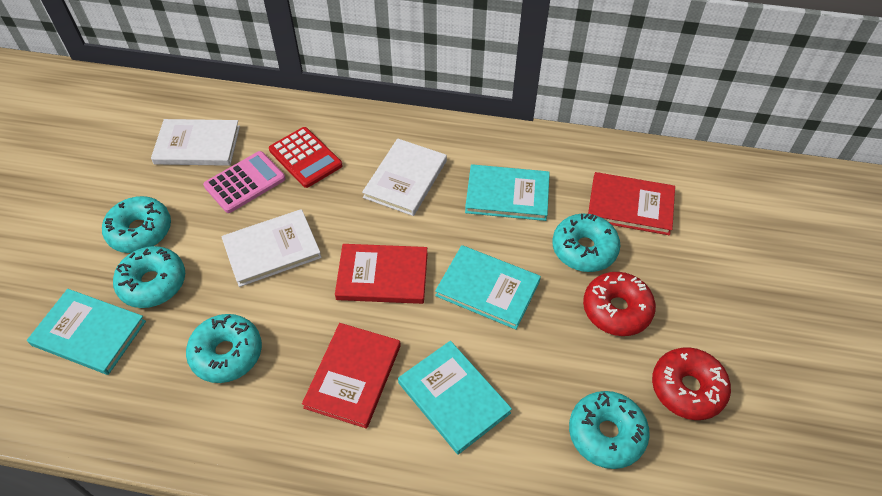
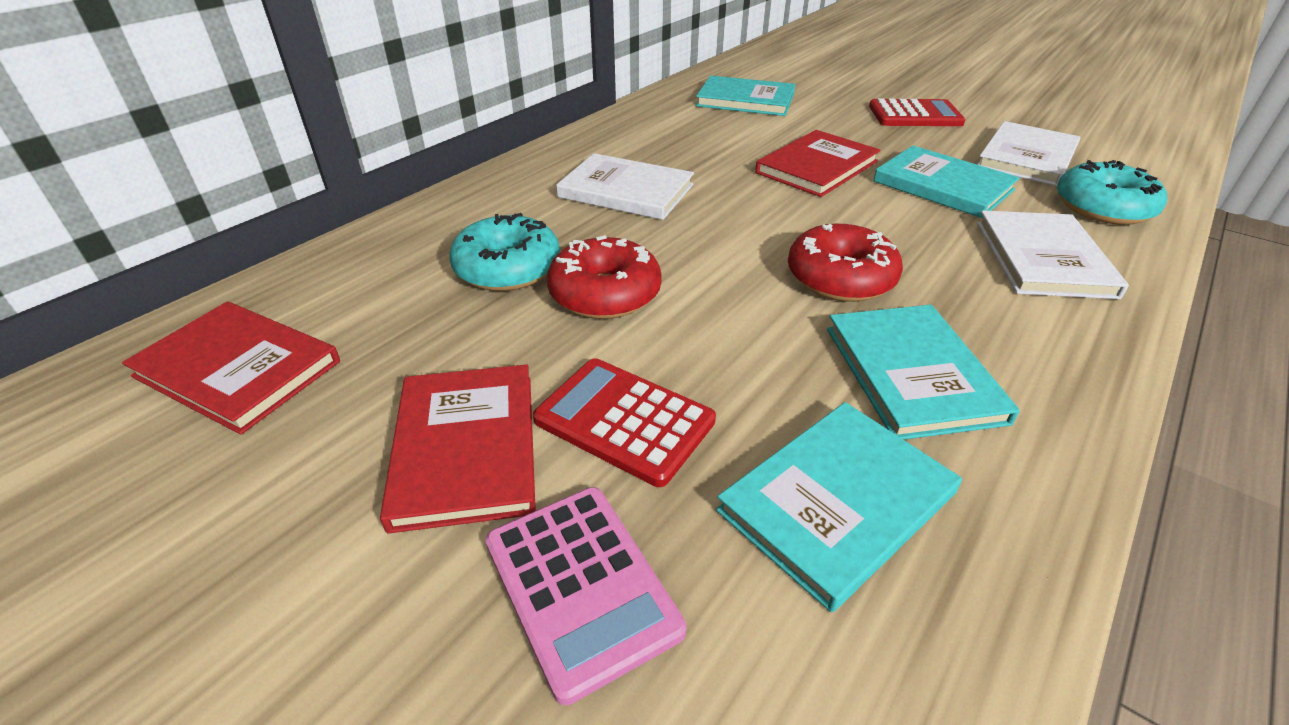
red calculator: [269,127,342,188] = 1 -> [533,358,716,487] [869,99,965,126] = 2
turquoise donut: [102,196,171,253] [113,246,185,308] [186,314,262,383] [552,214,620,272] [569,391,650,469] = 5 -> [449,213,560,291] [1057,160,1167,225] = 2

